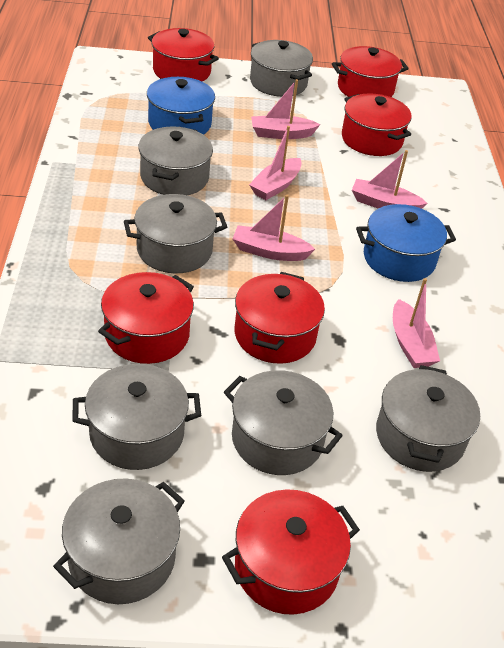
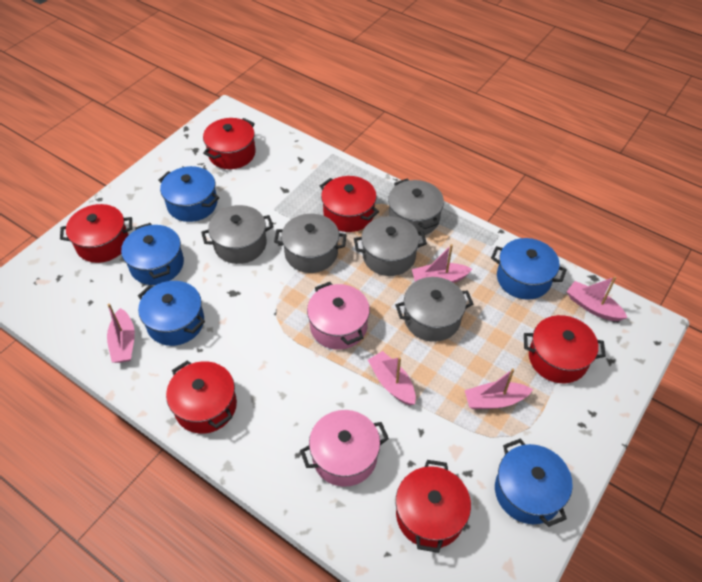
blue pot: [147,77,215,135] [356,204,456,282] = 2 -> [121,223,184,285] [138,281,205,346] [158,166,220,222] [491,238,567,300] [495,438,573,527] = 5
grey pot: [53,478,185,604] [72,364,201,470] [124,194,227,273] [138,126,213,195] [224,370,343,475] [250,40,313,97] [376,365,480,472] = 7 -> [201,205,274,264] [274,214,347,273] [354,216,427,276] [388,178,444,236] [396,277,473,342] = 5
pink pot: none = 0 -> [300,410,389,487] [307,282,370,350] = 2

